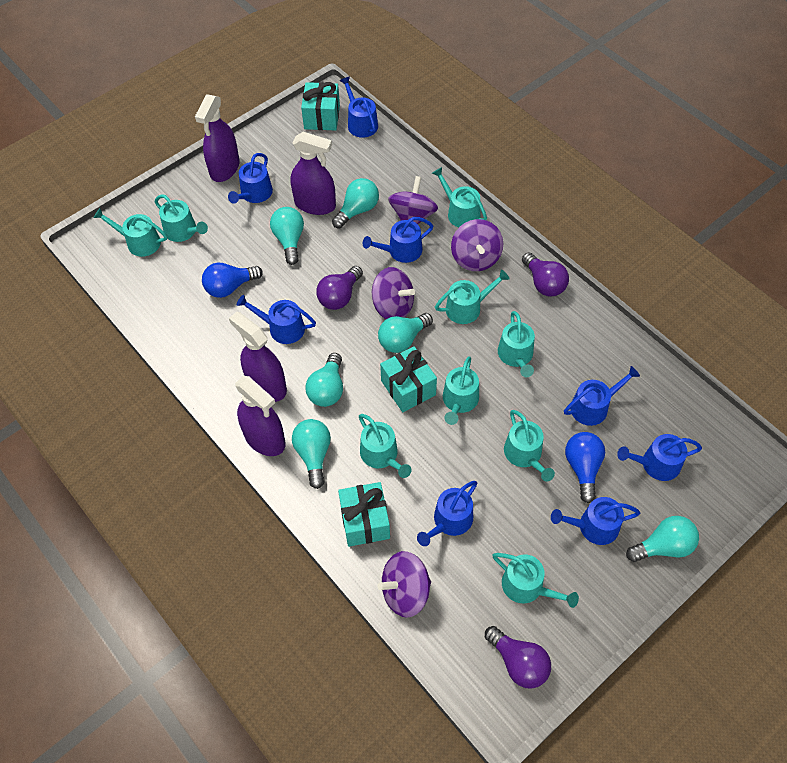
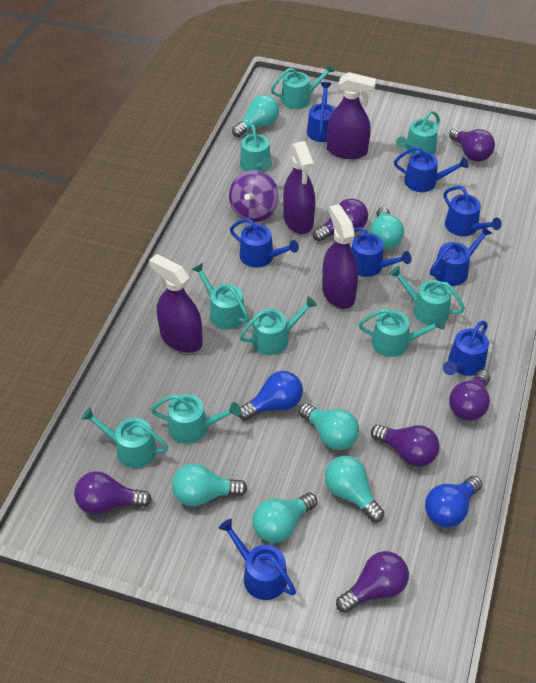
purple light bulb: [316,266,363,310] [485,626,551,689] [522,252,569,297] = 3 -> [74,471,152,515] [313,198,368,242] [336,551,409,613] [371,425,440,467] [449,128,495,161] [449,370,490,421] = 6
purple spinning top: [372,267,415,319] [378,551,431,618] [388,176,438,224] [451,219,503,271] = 4 -> [229,170,279,222] = 1
turquoise gift: [301,82,340,131] [338,482,390,547] [380,346,437,412] = 3 -> none = 0

